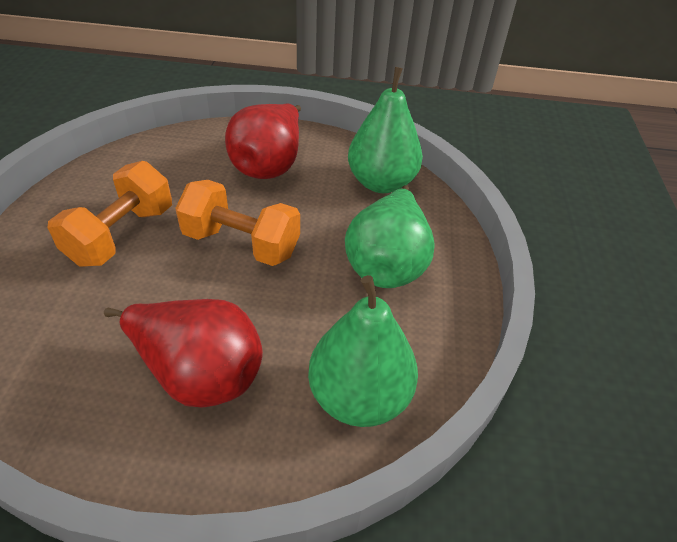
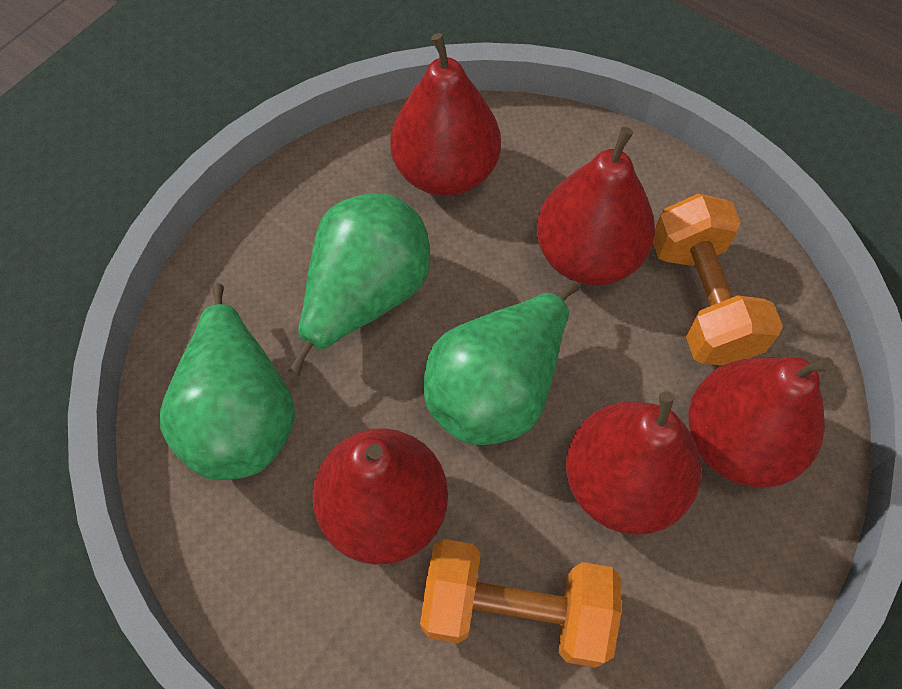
red pear: [104,299,263,408] [225,104,301,179] = 2 -> [312,428,448,565] [390,33,501,196] [537,127,655,285] [566,391,702,535] [688,357,834,487] = 5

